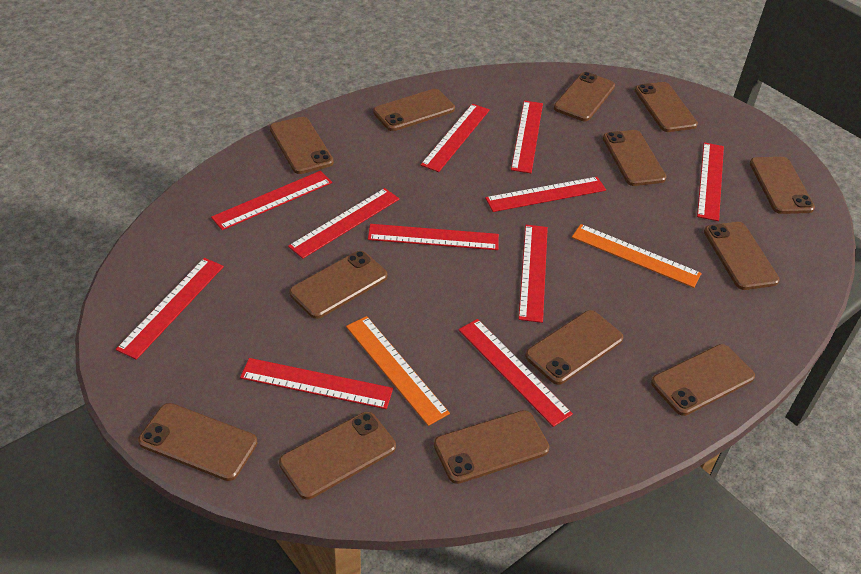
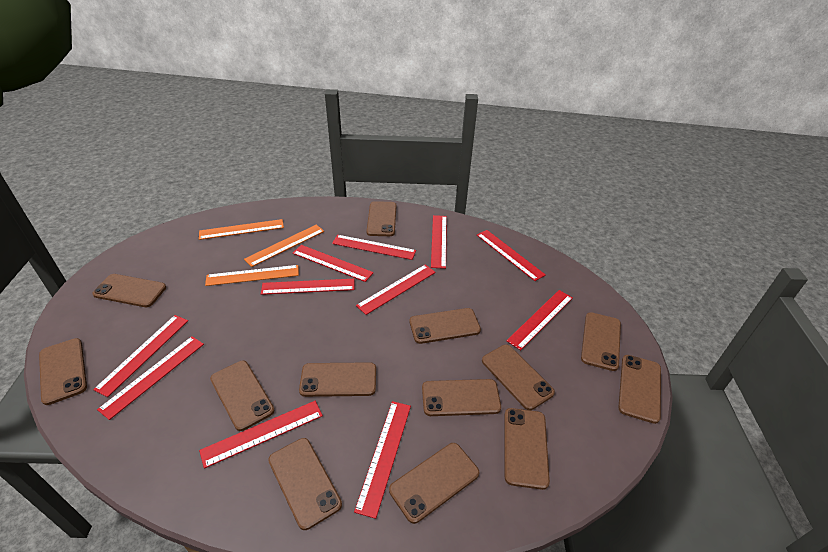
orange ruler: [346,316,450,426] [572,224,702,288] = 2 -> [199,219,284,240] [205,265,299,286] [244,225,324,267] = 3

